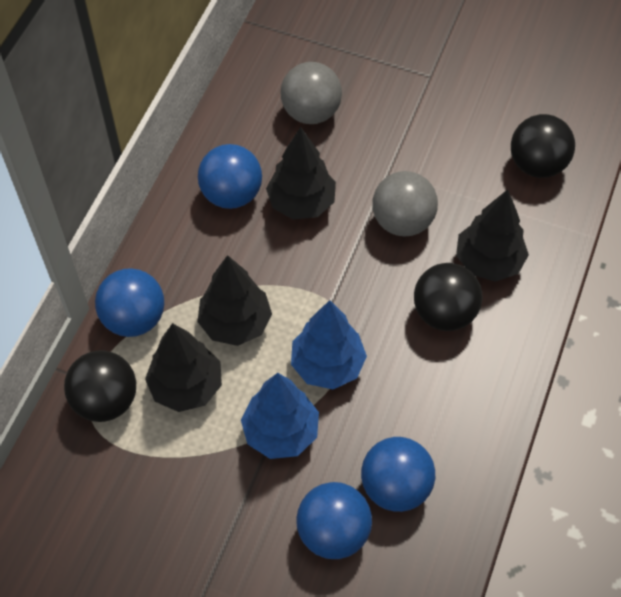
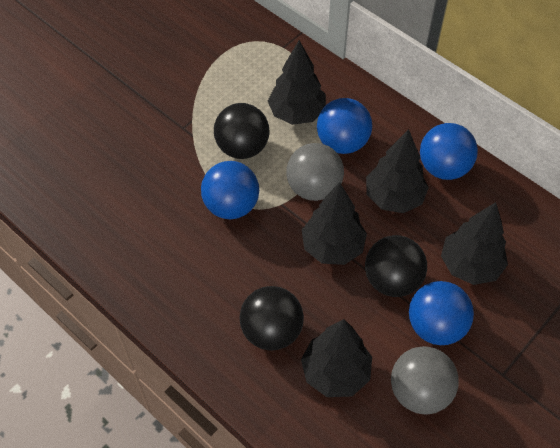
black tree: [145,323,222,412] [197,255,272,346] [266,127,336,219] [456,189,529,282] = 4 -> [268,40,326,125] [301,319,372,397] [302,183,367,265] [366,129,429,213] [441,202,508,285] = 5
blue tree: [241,373,319,459] [291,300,367,389] = 2 -> none = 0

